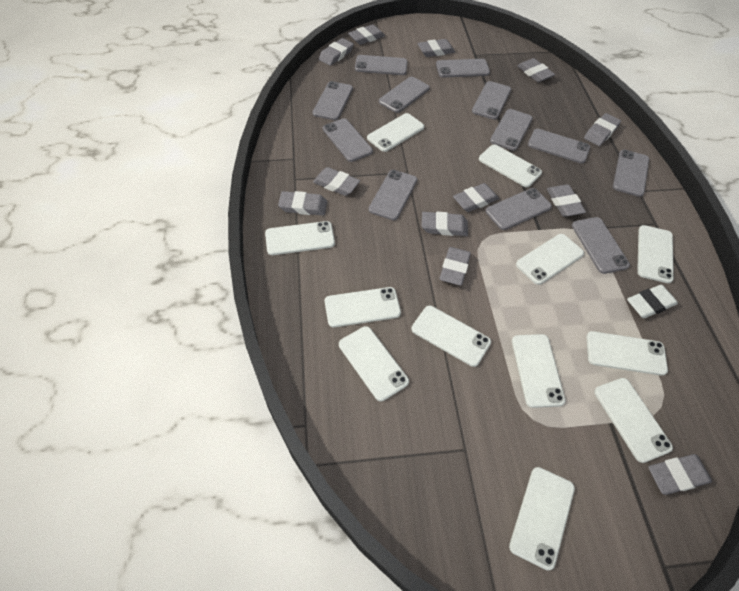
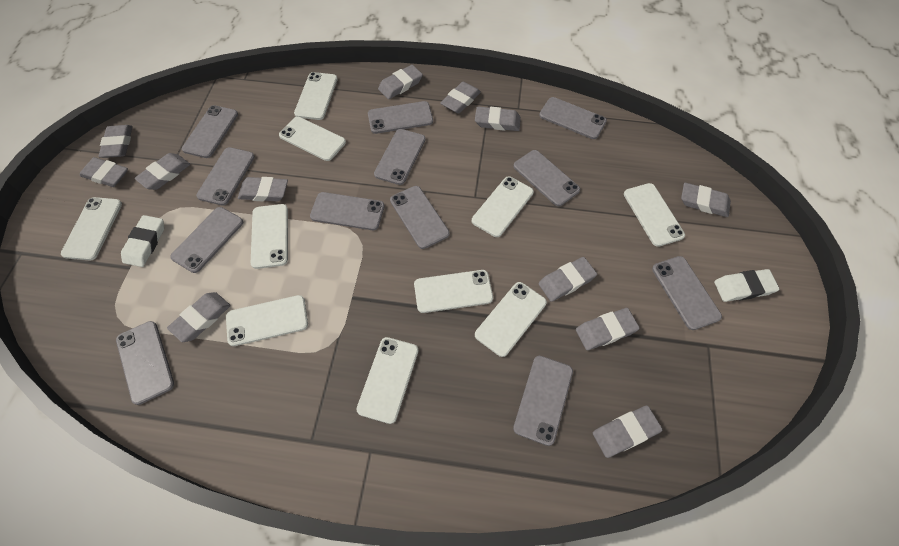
white eraser: [627,285,678,318] = 1 -> [121,215,164,267] [714,269,779,302] = 2
white phone: [265,221,335,255] [325,287,401,327] [339,326,409,401] [367,113,424,152] [411,306,491,367] [479,144,542,187] [509,467,575,571] [512,334,566,408] [516,234,584,285] [586,331,668,376] [594,378,673,463] [637,225,674,283] = 12 -> [61,197,122,260] [226,295,308,346] [251,204,288,269] [279,117,346,161] [294,72,338,120] [356,337,419,424] [414,270,493,313] [472,176,534,237] [475,282,547,357] [624,183,685,247] = 10

